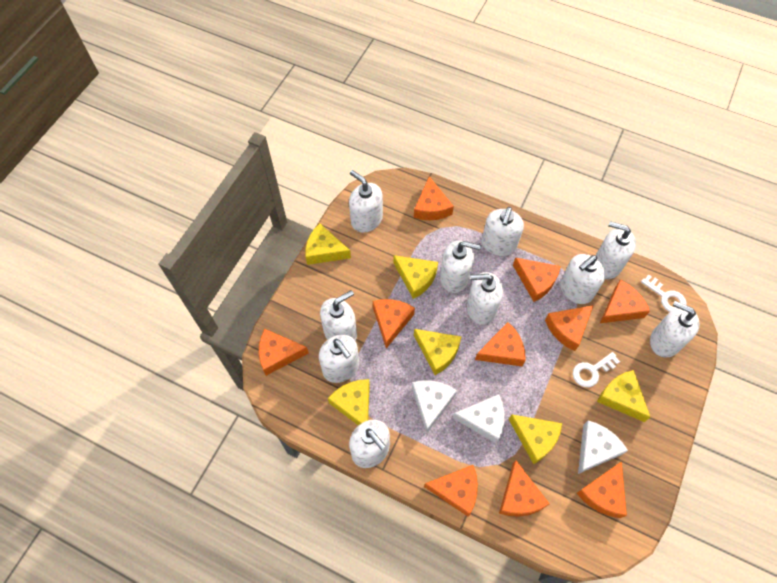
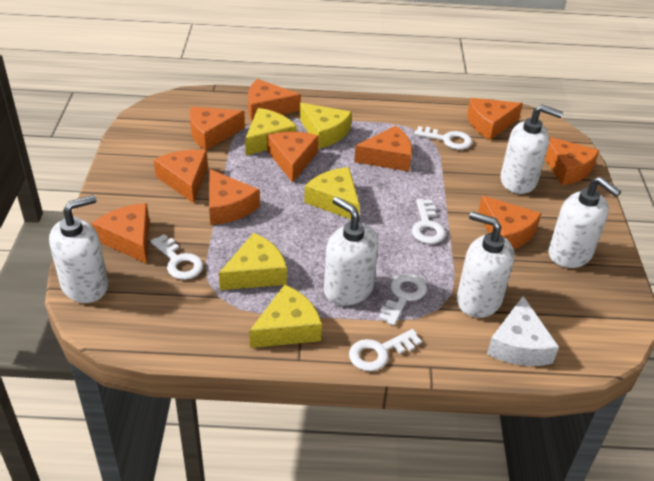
white cheese: [412,380,457,434] [453,394,505,443] [578,420,628,474] = 3 -> [487,296,559,366] = 1
white key: [573,352,620,387] [641,275,686,312] = 2 -> [150,234,203,280] [349,329,422,371] [379,274,427,326] [412,199,446,244] [414,126,472,150] = 5
white soap dispenser: [319,335,359,383] [320,290,357,341] [349,170,383,233] [349,420,390,468] [440,241,482,293] [467,272,503,325] [482,207,524,256] [560,254,606,304] [596,221,636,279] [650,301,700,358] = 10 -> [49,195,108,303] [324,197,379,305] [457,212,514,318] [500,105,563,194] [548,177,621,268] = 5
yellow cheese: [305,224,351,265] [328,379,370,426] [393,255,438,299] [414,329,461,375] [509,414,562,464] [597,370,650,422] = 6 -> [219,233,287,290] [245,108,297,155] [249,284,322,348] [300,103,352,149] [304,167,360,219] = 5

